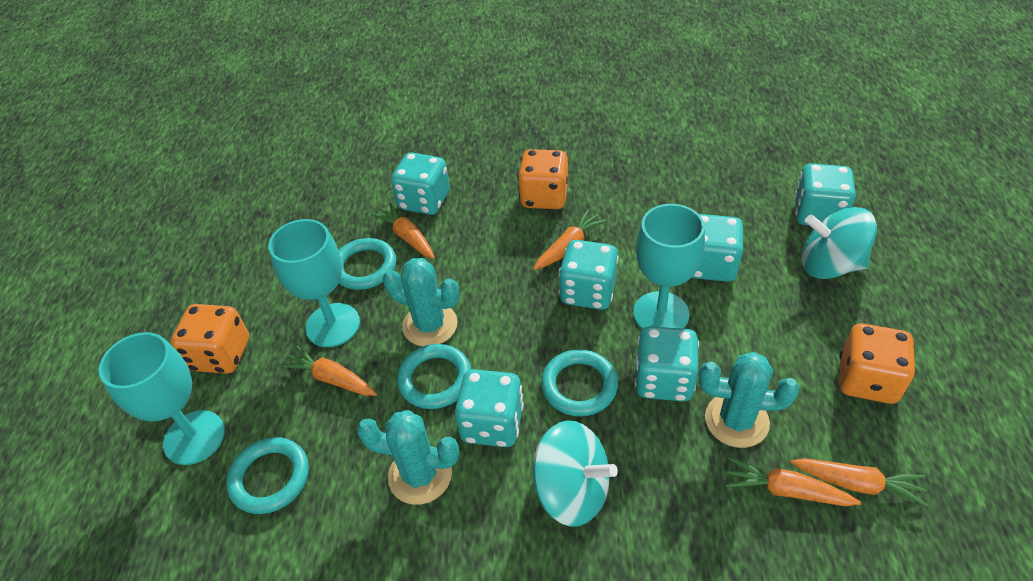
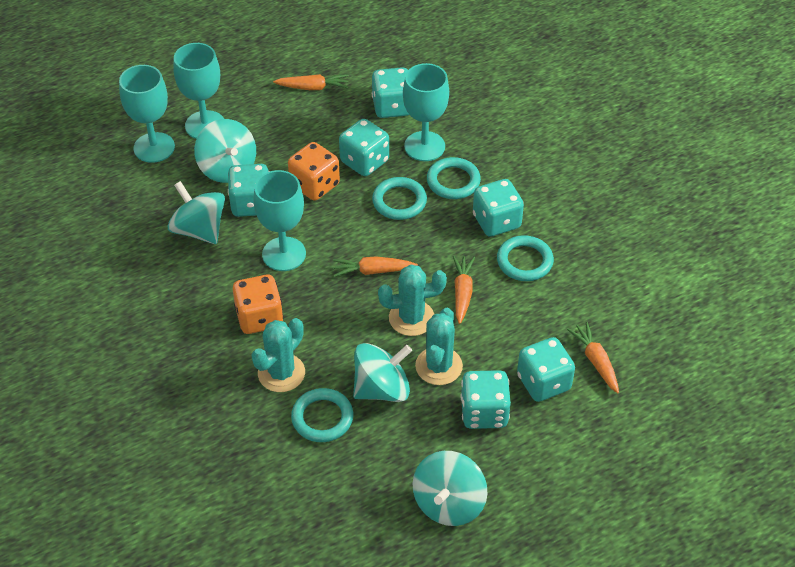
orange carrot: [279,345,377,396] [371,203,435,259] [533,209,607,270] [725,457,861,506] [790,458,928,507] = 5 -> [273,74,348,90] [333,256,418,277] [453,256,475,324] [567,322,619,393] = 4
orange dice: [171,304,249,374] [518,149,568,209] [839,324,916,404] = 3 -> [233,275,284,334] [288,142,340,200] = 2
turquoise goblet: [99,332,225,465] [268,219,360,347] [633,204,705,329] = 3 -> [119,65,175,163] [173,43,224,139] [253,170,306,271] [403,63,449,161] = 4
turquoise spinning top: [532,420,618,527] [801,207,877,279] = 2 -> [168,181,225,244] [194,119,256,183] [353,343,412,402] [413,451,487,526] = 4

